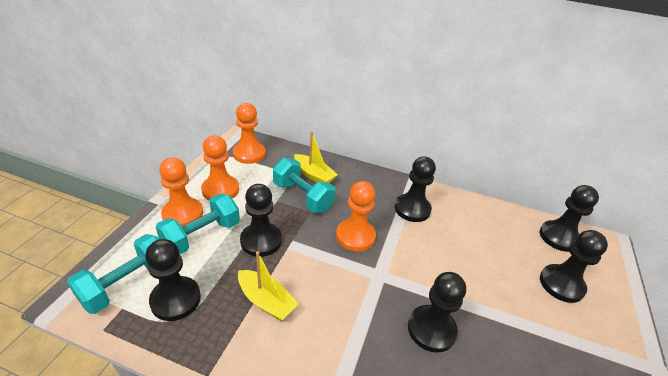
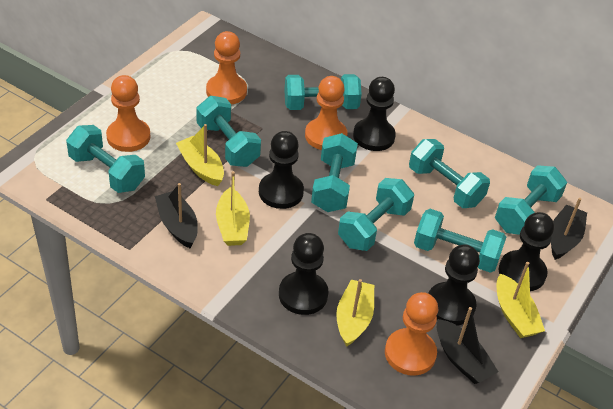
black boat: none = 0 -> [155,183,198,248] [437,307,498,384] [551,198,587,260] = 3
black pawn: [145,239,201,321] [240,184,282,257] [395,156,436,222] [408,272,466,353] [540,185,599,252] [540,230,608,303] = 6 -> [259,131,304,209] [279,233,329,315] [353,77,396,151] [428,245,480,325] [498,212,554,291] = 5
turquoise dumbbell: [67,234,159,314] [156,194,240,254] [273,158,336,213] = 3 -> [66,125,145,193] [196,96,261,167] [284,74,362,110] [311,133,358,212] [338,178,414,251] [409,139,490,208] [414,209,506,273] [495,165,567,235] = 8
yellow boat: [238,251,299,321] [294,131,338,183] = 2 -> [176,124,224,186] [216,171,250,246] [336,279,374,347] [497,262,545,338] = 4

